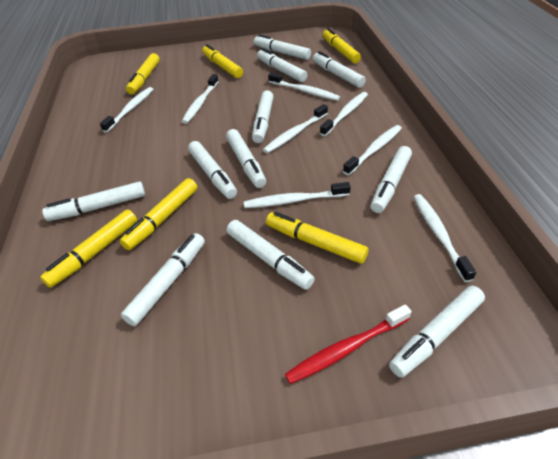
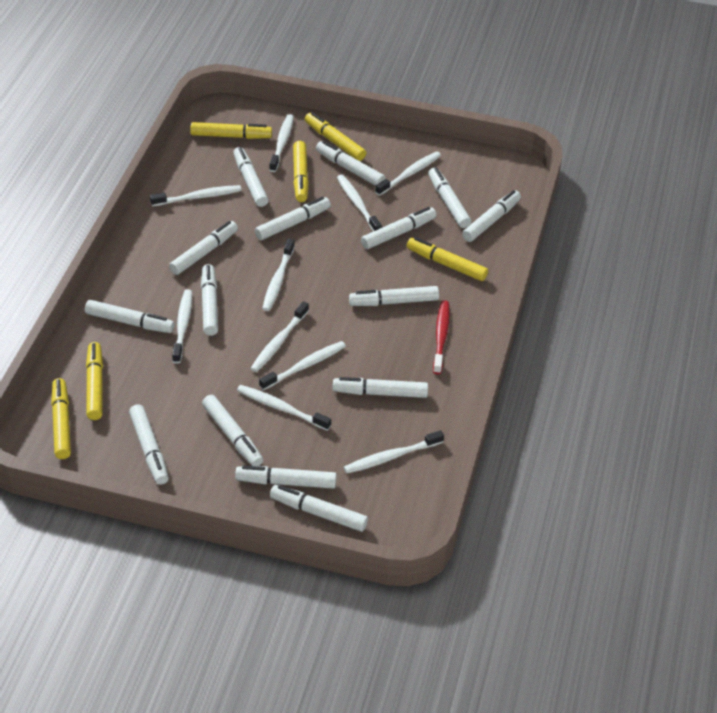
white marker: [42,181,145,221] [121,233,205,326] [188,141,237,199] [226,129,266,188] [227,220,315,290] [252,90,273,143] [254,34,311,60] [257,48,307,82] [313,51,366,88] [370,146,412,213] [389,286,485,378] = 11 -> [85,300,174,333] [129,404,169,485] [169,221,238,275] [201,264,218,336] [202,395,263,466] [233,147,268,207] [235,466,337,489] [255,197,331,240] [270,485,368,532] [316,141,385,186] [333,377,428,398] [349,286,439,306] [361,207,436,249] [428,168,471,228] [462,190,521,242] = 15
white toothbrush: [100,87,153,133] [182,74,219,124] [244,182,351,208] [263,104,328,153] [268,72,340,101] [320,92,368,136] [343,125,402,175] [414,194,476,282] = 8 -> [150,185,242,206] [172,289,192,364] [237,385,331,431] [250,301,309,372] [259,341,346,390] [262,239,295,311] [269,114,294,172] [337,175,382,231] [343,430,444,474] [375,151,441,196] = 10

